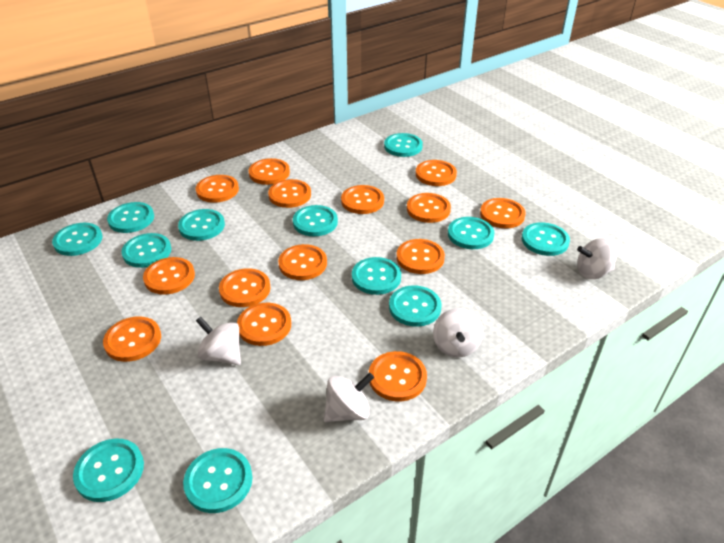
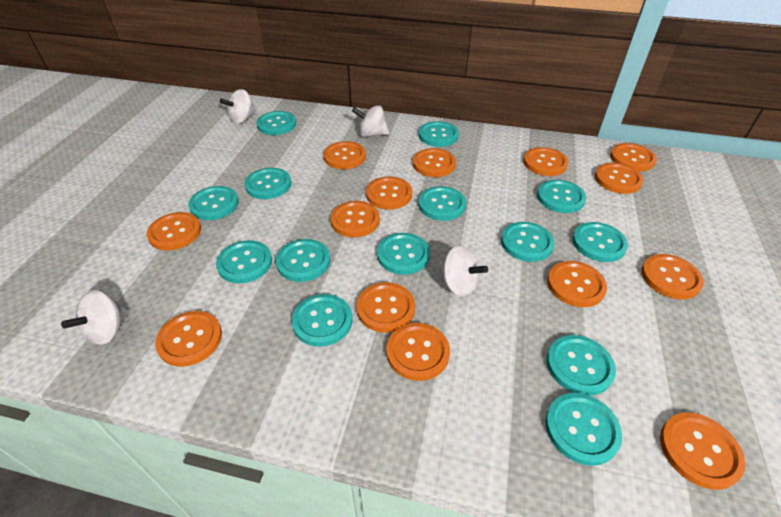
turquoise button: [52,223,103,256] [73,439,144,502] [107,202,154,233] [121,233,171,268] [178,209,225,241] [183,448,252,513] [293,205,338,236] [352,257,401,295] [384,133,423,157] [389,285,441,327] [448,217,494,249] [522,223,570,256] = 12 -> [188,186,239,220] [216,240,272,283] [245,168,291,199] [256,111,296,135] [276,239,330,282] [292,294,352,347] [377,233,430,275] [418,186,466,221] [419,121,459,147] [501,222,555,262] [537,180,586,213] [545,393,622,466] [547,335,616,396] [572,222,628,262] = 14

